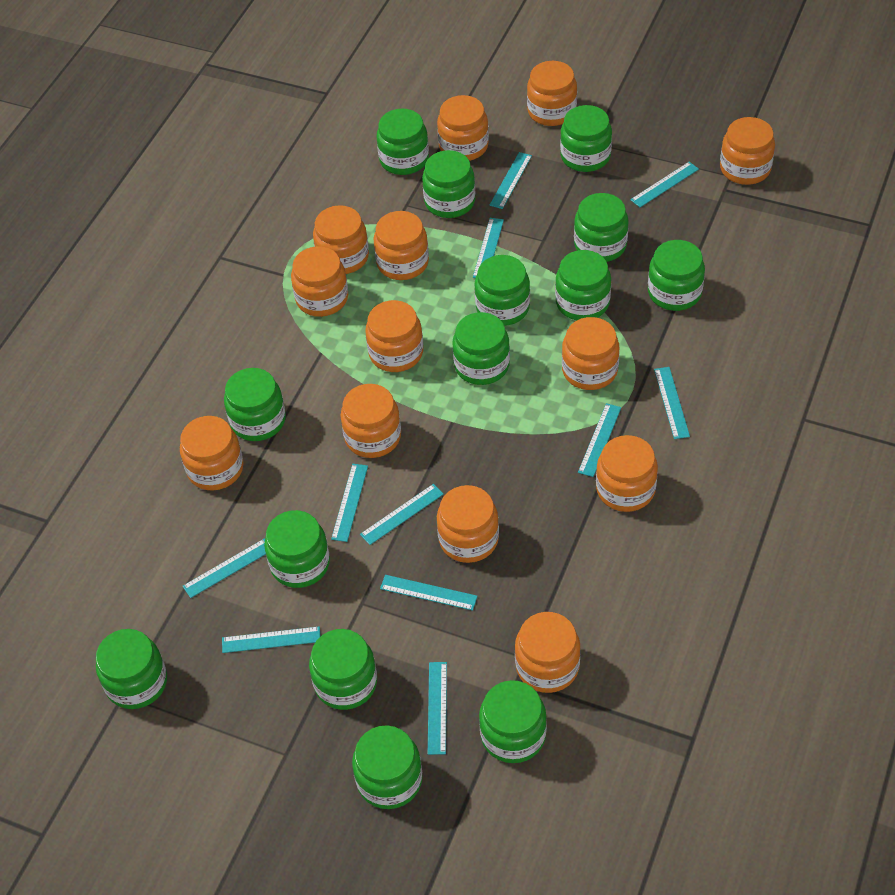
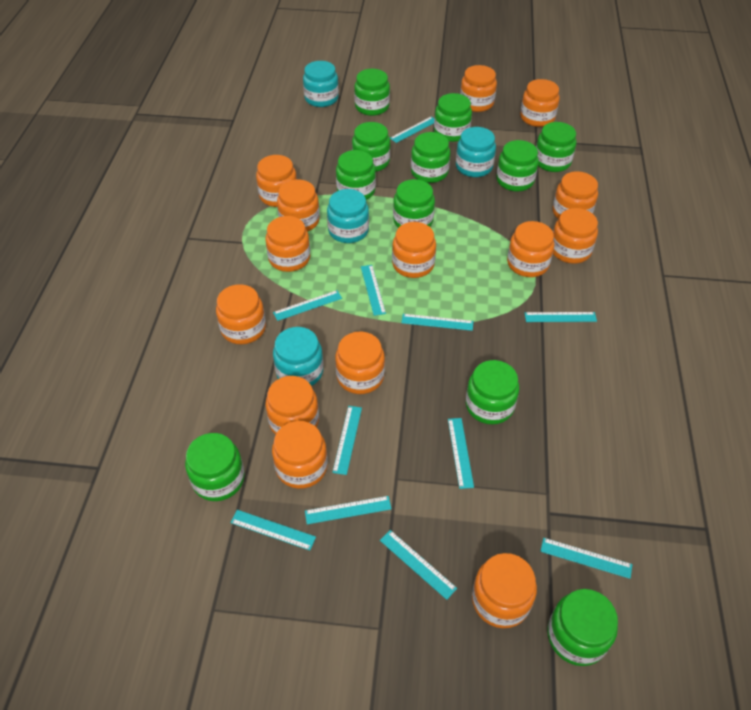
green jar: [96,629,167,709] [224,368,286,441] [264,510,330,588] [309,629,377,710] [352,725,423,809] [377,109,429,175] [422,150,475,218] [452,312,510,385] [474,255,530,326] [479,680,547,763] [555,250,611,320] [560,105,612,172] [574,193,628,262] [648,240,705,311] = 14 -> [185,433,245,501] [336,150,376,200] [352,122,390,172] [354,69,390,116] [393,179,435,228] [411,132,450,183] [434,93,472,142] [466,360,519,424] [496,140,539,192] [536,122,576,172] [547,589,618,666] = 11
orange jar: [180,416,244,490] [291,246,348,317] [313,205,369,274] [340,384,401,458] [365,300,423,372] [374,211,429,280] [437,95,489,161] [437,485,499,563] [515,612,581,693] [527,61,577,126] [562,317,619,390] [596,435,658,512] [720,117,775,185] = 13 -> [216,284,266,344] [256,155,297,207] [265,216,310,272] [266,376,319,435] [272,421,328,489] [277,179,320,232] [335,331,385,394] [392,222,436,278] [460,65,497,112] [472,553,537,628] [507,221,554,277] [520,79,560,127] [553,171,598,219] [553,208,598,264] = 14
turquoise jar: none = 0 -> [273,327,324,386] [303,61,339,107] [327,189,369,243] [456,127,496,177] = 4

